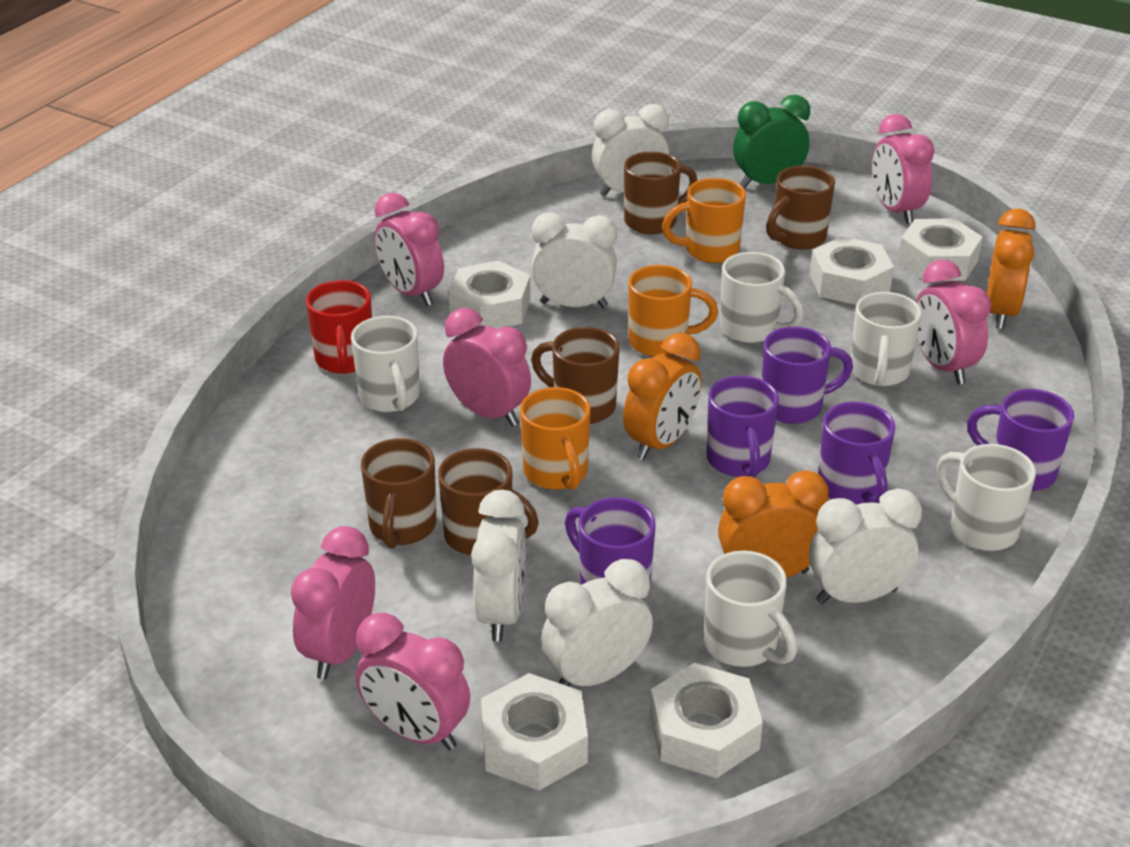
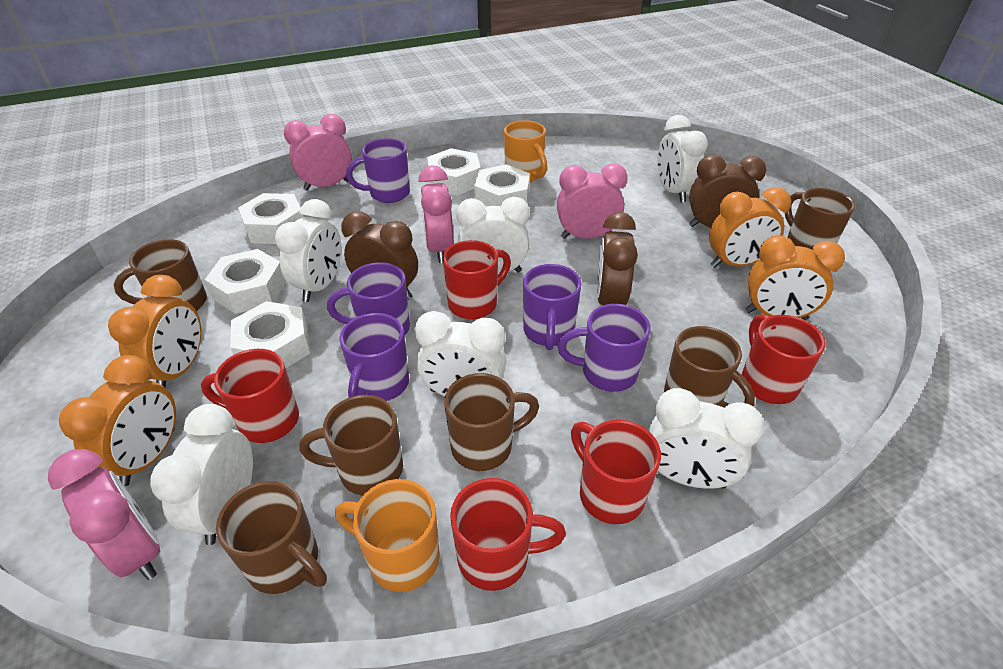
brown clock: none = 0 -> [341,211,418,300] [596,212,638,305] [689,154,766,228] = 3
brown mug: [361,438,436,549] [438,448,539,555] [531,327,619,424] [624,151,697,234] [766,165,835,250] = 5 -> [114,239,207,311] [216,481,327,594] [299,395,403,495] [444,373,539,471] [664,326,755,408] [785,188,855,250] = 6
green clock: [733,95,810,188] = 1 -> none = 0
orange clock: [623,333,702,460] [718,470,829,578] [987,209,1036,329] = 3 -> [59,355,176,486] [108,275,201,388] [709,187,791,268] [746,235,845,320] = 4
orange mug: [520,387,590,490] [629,265,718,357] [662,178,746,263] = 3 -> [335,479,440,592] [504,120,547,182] = 2
pink clock: [291,526,375,680] [356,613,470,750] [374,193,444,306] [443,308,531,426] [872,114,935,224] [916,260,991,384] = 6 -> [48,449,160,580] [284,114,352,191] [419,165,454,263] [557,163,628,239] = 4
red mug: [306,280,372,374] = 1 -> [201,349,299,443] [443,240,511,319] [450,478,566,591] [571,420,661,524] [742,314,825,404] = 5
white clock: [471,490,526,642] [531,212,617,308] [541,559,653,686] [592,104,669,196] [809,488,922,604] = 5 -> [150,404,253,545] [275,199,341,302] [415,311,506,397] [456,197,530,274] [649,388,765,489] [657,115,708,202] = 6
white mug: [351,316,420,412] [704,551,798,667] [720,252,804,343] [851,292,922,386] [936,444,1036,551] = 5 -> none = 0

